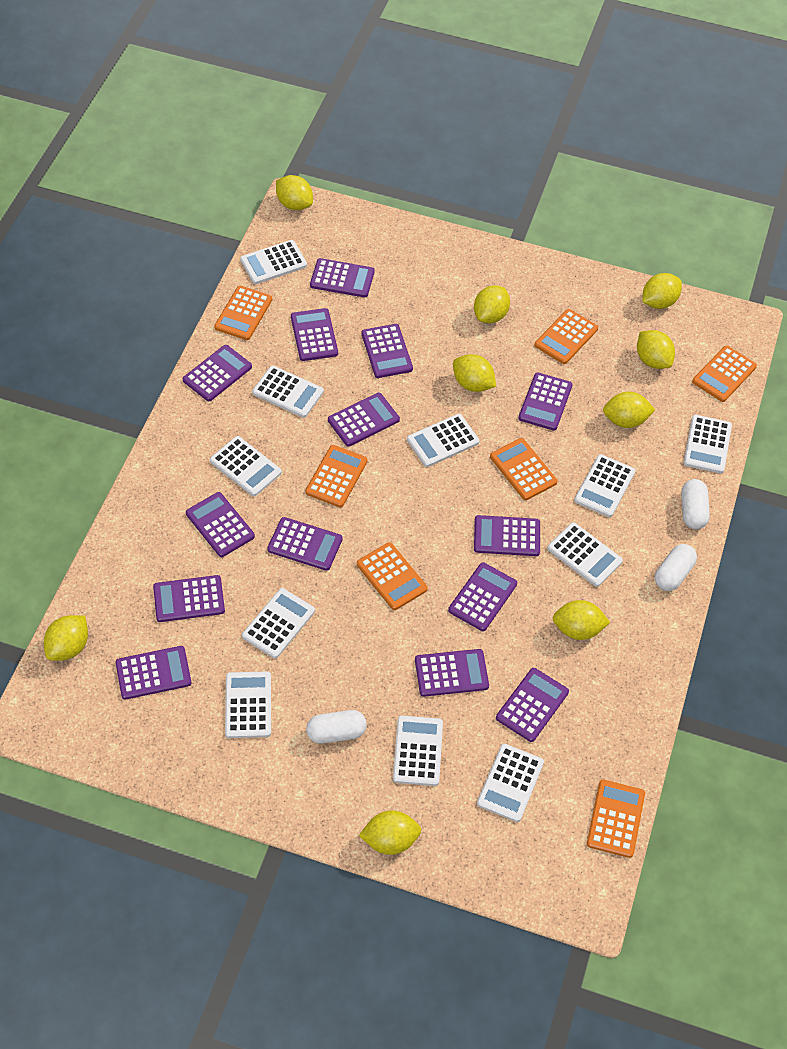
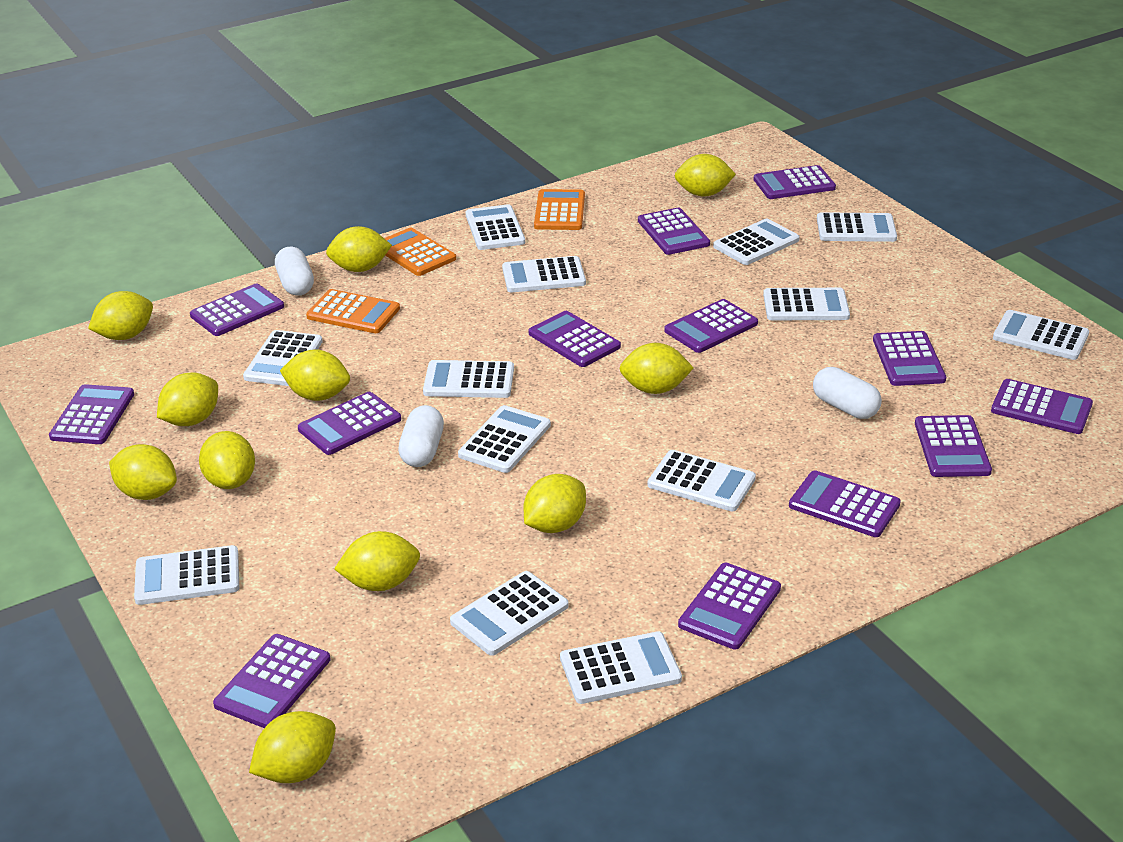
orange calculator: [214,286,272,340] [305,445,368,507] [357,542,428,610] [490,438,557,500] [534,309,598,364] [587,779,645,858] [692,346,757,402] = 7 -> [306,289,400,333] [384,228,456,276] [534,189,585,230] = 3
purple calculator: [116,646,192,700] [153,575,225,622] [183,345,252,401] [186,492,255,557] [267,517,343,571] [291,308,338,361] [310,258,375,297] [328,393,400,447] [362,324,413,378] [415,649,489,697] [448,562,517,631] [474,515,540,556] [496,668,569,742] [518,372,573,430] = 14 -> [49,384,134,444] [190,284,284,336] [213,634,330,728] [298,392,401,455] [529,311,621,367] [638,208,710,255] [664,299,758,353] [678,563,781,650] [753,165,836,199] [789,470,901,537] [873,331,946,386] [915,415,992,477] [991,379,1093,434] = 13
white calculator: [210,436,282,496] [225,671,271,738] [240,240,307,284] [242,588,315,659] [252,366,324,418] [393,715,443,786] [407,414,479,467] [477,744,544,822] [547,522,623,587] [574,454,636,517] [684,415,732,474] = 11 -> [134,545,239,605] [243,330,323,386] [423,360,514,398] [450,571,569,656] [458,405,551,473] [466,204,525,250] [502,256,586,292] [560,631,682,704] [648,450,756,512] [713,219,800,265] [763,288,850,320] [817,212,897,242] [993,310,1089,360] = 13
yellow lemon: [44,615,88,661] [276,175,313,210] [359,810,421,855] [453,354,496,392] [474,285,510,323] [553,600,610,640] [603,392,655,428] [637,330,675,369] [642,273,682,309] = 9 -> [88,291,153,340] [109,444,177,500] [157,373,218,426] [199,431,255,489] [249,711,336,783] [280,349,350,401] [326,226,392,272] [334,531,420,591] [523,474,586,533] [619,343,694,394] [675,154,736,197] = 11

